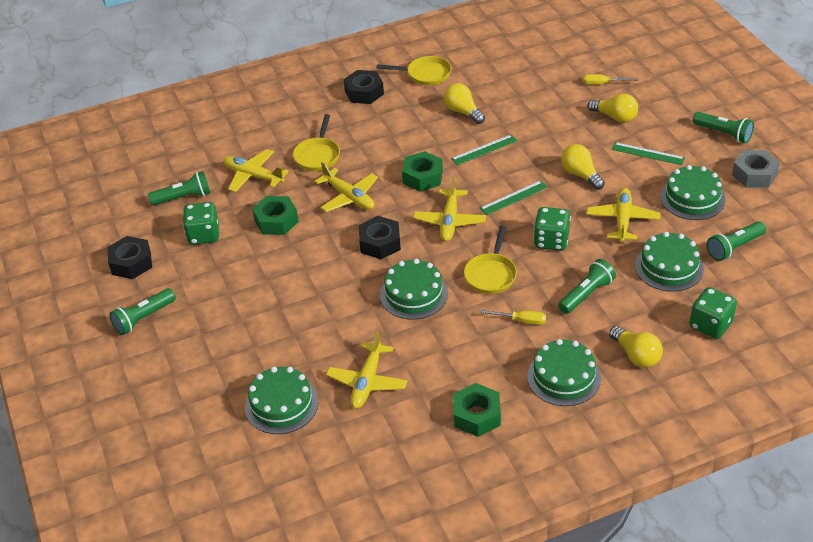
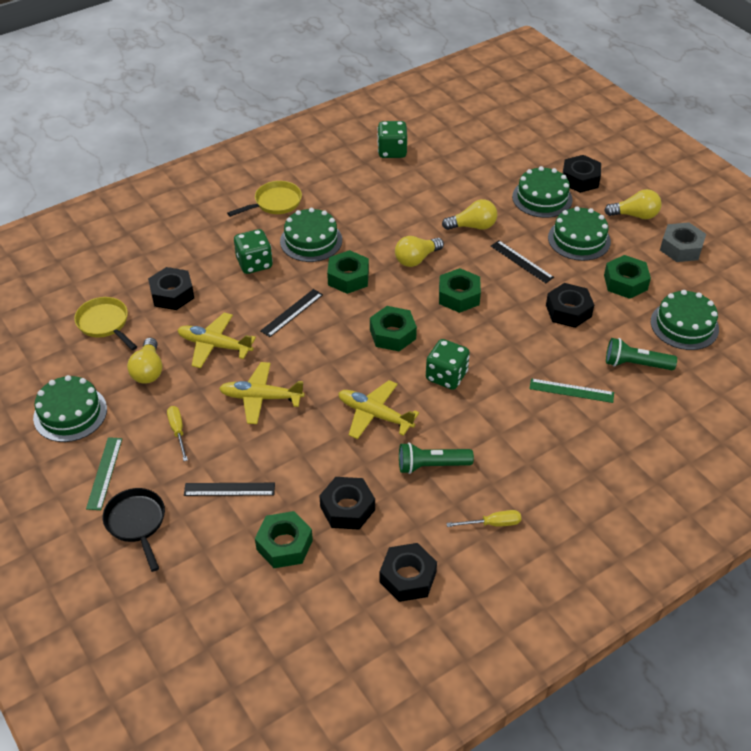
black nut: [107,236,152,279] [344,70,384,104] [359,216,401,259] = 3 -> [148,267,194,310] [319,477,375,530] [380,543,437,602] [546,283,594,328] [563,155,601,193] = 5
black pan: none = 0 -> [103,488,165,572] = 1
black ruler: none = 0 -> [184,483,275,496] [260,289,323,337] [491,240,554,283] = 3
green flashlight: [110,288,176,335] [148,171,210,206] [558,259,616,314] [693,112,754,143] [707,221,766,261] = 5 -> [399,442,474,474] [606,338,677,370] = 2
green nut: [252,196,299,235] [402,151,443,192] [453,383,501,437] = 3 -> [255,511,313,568] [327,250,369,294] [370,306,417,351] [439,268,481,313] [604,255,651,299] = 5
green ruler: [451,135,518,165] [480,181,548,215] [612,142,685,165] = 3 -> [86,437,122,510] [529,378,614,403] = 2
yellow pan: [293,114,340,171] [377,56,451,86] [464,226,517,294] = 3 -> [74,297,137,350] [227,181,302,217] = 2
yellow plane: [223,149,289,192] [315,162,378,212] [326,331,407,409] [413,177,486,241] [586,188,661,242] = 5 -> [178,313,256,368] [219,362,304,424] [338,380,419,439] = 3

